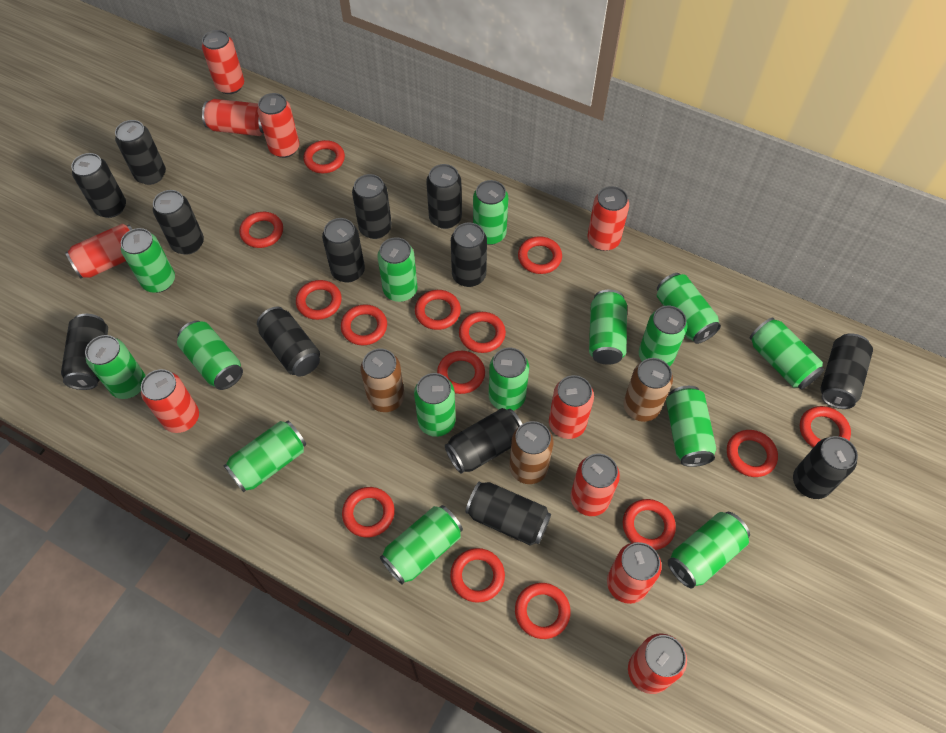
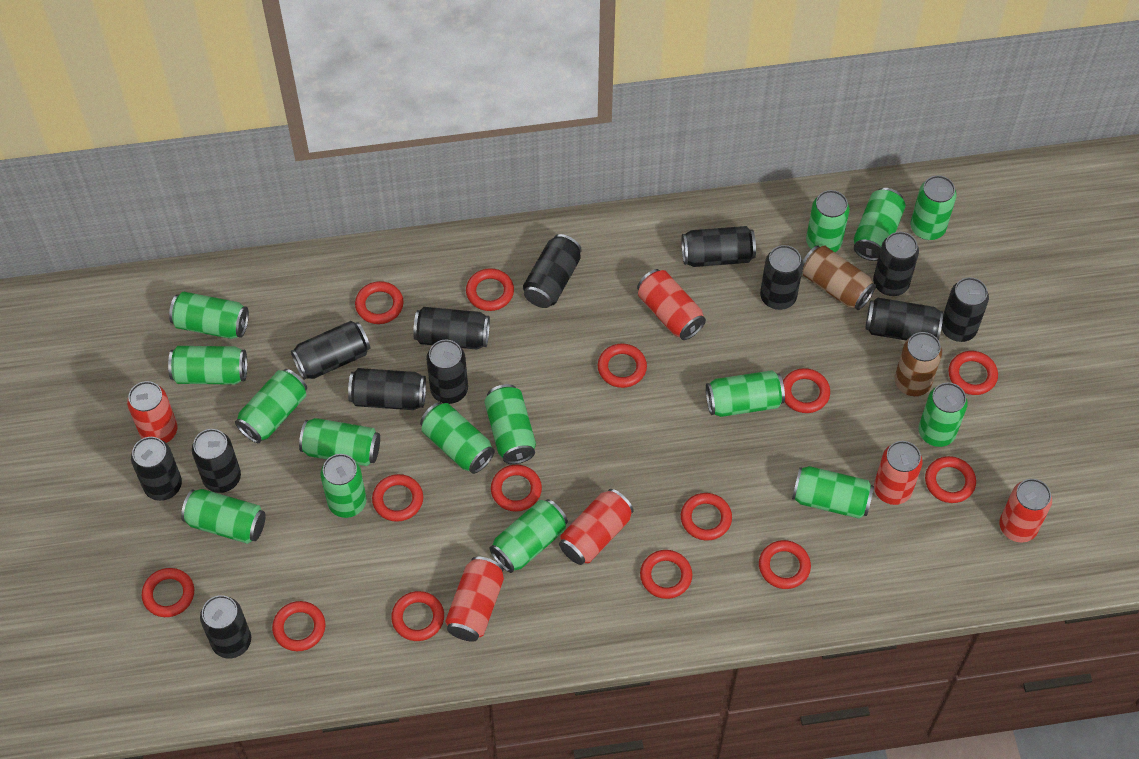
brown can: [360,348,405,412] [509,421,553,484] [623,358,673,422] = 3 -> [803,245,876,310] [894,332,942,396] = 2
red can: [65,224,132,279] [141,369,199,433] [202,30,244,94] [202,99,264,136] [257,93,299,158] [549,375,594,439] [570,454,620,516] [587,186,629,251] [607,542,662,604] [628,633,687,694] = 10 -> [127,381,177,443] [445,556,504,642] [559,489,634,565] [637,269,706,340] [874,441,923,505] [999,479,1052,542] = 6

